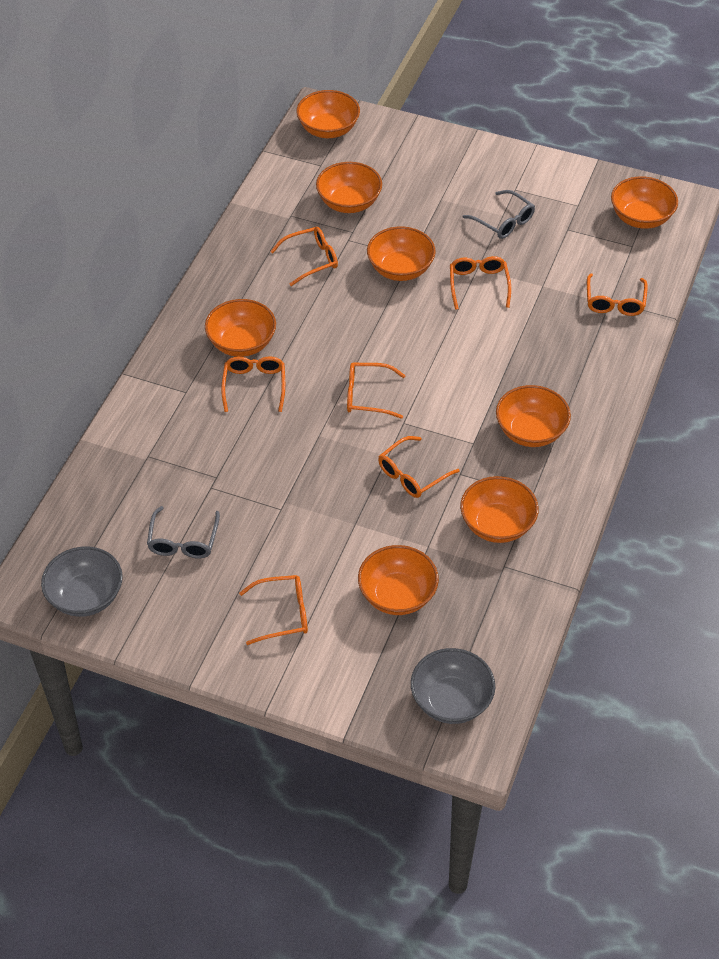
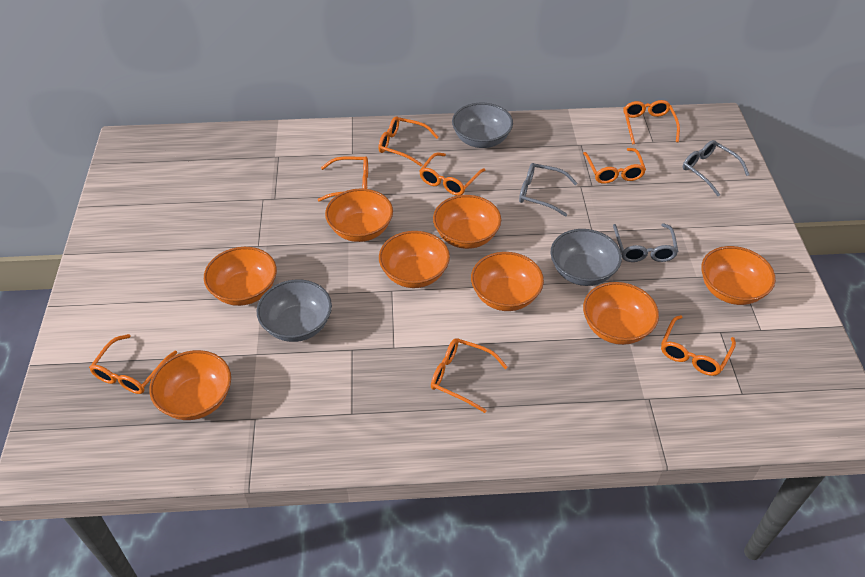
grey bowl: [41,546,123,617] [411,648,495,724] = 2 -> [257,280,332,342] [452,103,513,148] [551,229,622,286] = 3
grey glasses: [147,506,220,559] [463,190,535,239] = 2 -> [519,163,578,217] [613,223,679,262] [683,140,750,196] = 3
orange glasses: [221,356,285,412] [239,575,308,645] [270,227,338,286] [347,363,406,419] [378,436,460,498] [450,256,511,310] [587,273,648,316] = 7 -> [89,334,177,394] [318,157,368,202] [378,116,438,167] [419,152,485,196] [431,338,508,413] [583,148,646,184] [623,100,680,144] [661,315,736,376] = 8

